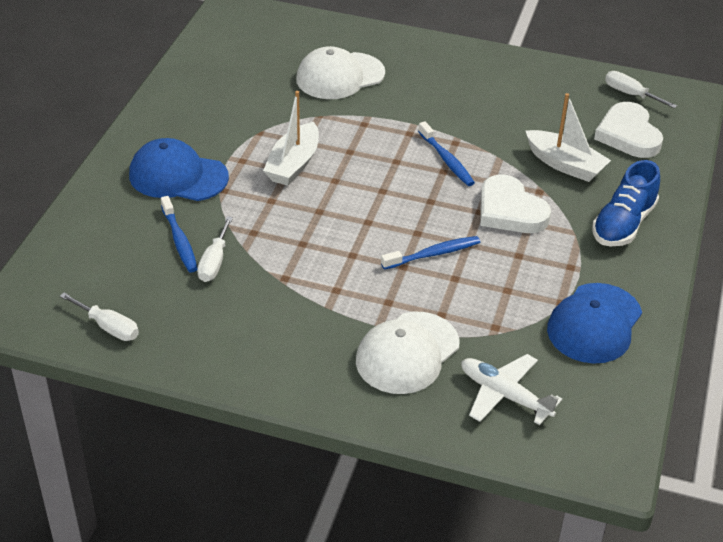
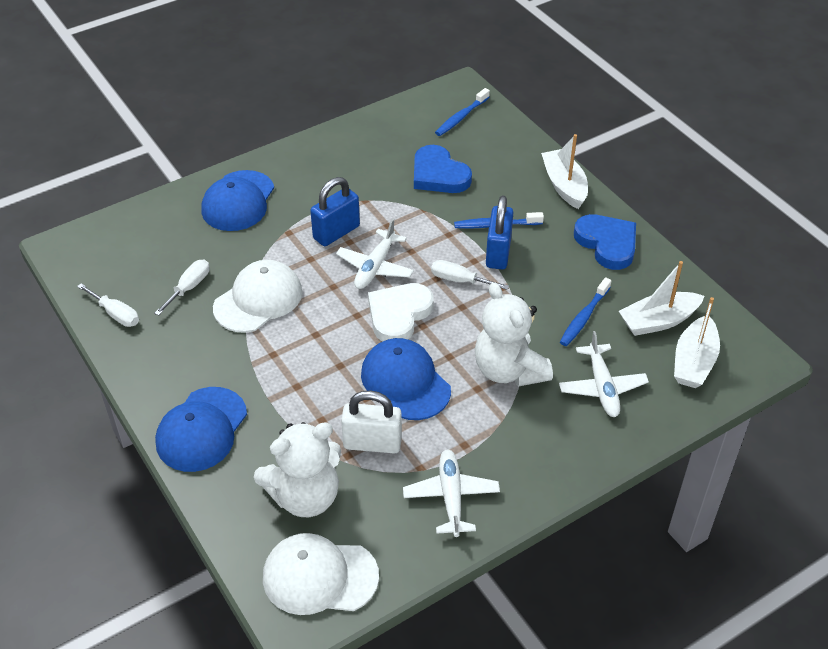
blue cap: [129,138,229,201] [547,283,642,364] = 2 -> [155,387,247,472] [201,170,274,231] [361,338,451,420] = 3
blue heart: none = 0 -> [414,145,472,193] [574,214,636,270] = 2
blue padlock: none = 0 -> [310,177,360,246] [486,196,513,269] = 2
blue shoe: [592,160,660,246] = 1 -> none = 0
white boat: [263,91,319,186] [526,93,611,182] = 2 -> [541,134,588,209] [619,261,704,336] [674,297,720,388] = 3
white heart: [480,174,551,233] [594,102,663,158] = 2 -> [368,283,434,342] = 1
white padlock: none = 0 -> [341,391,402,454] = 1
white plane: [461,354,562,425] = 1 -> [336,219,414,289] [403,449,500,537] [559,331,649,417] = 3
white teddy bear: none = 0 -> [254,422,341,517] [475,282,553,387] = 2

